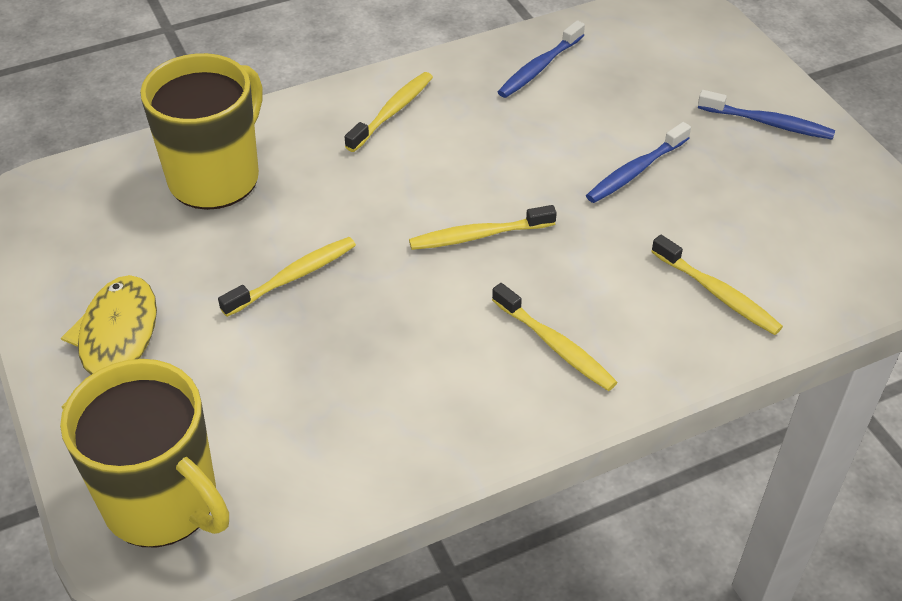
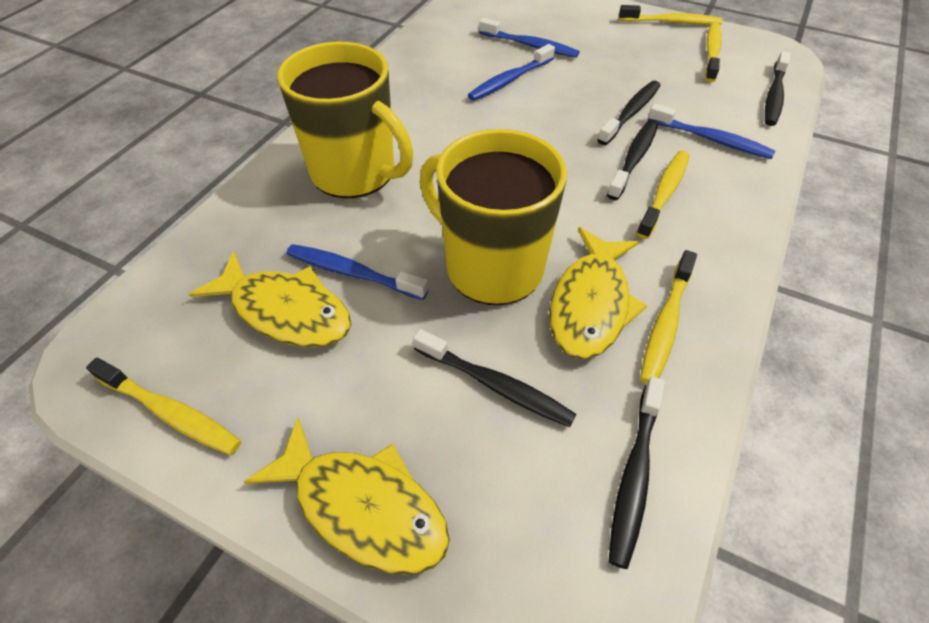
black toothbrush: none = 0 -> [413,329,577,427] [598,81,661,145] [607,120,658,200] [608,376,665,569] [765,51,791,126] = 5
blue toothbrush: [498,20,585,98] [586,122,691,203] [698,90,835,140] = 3 -> [286,244,428,300] [468,44,555,101] [479,18,579,58] [648,103,775,159] = 4
yellow fish: [61,275,157,409] = 1 -> [189,251,351,347] [244,417,450,574] [549,227,647,359] = 3

